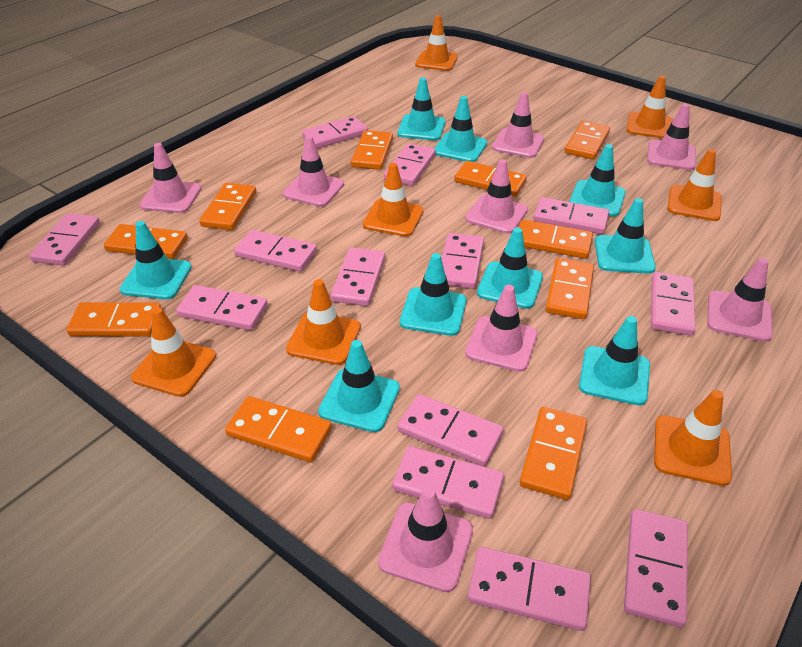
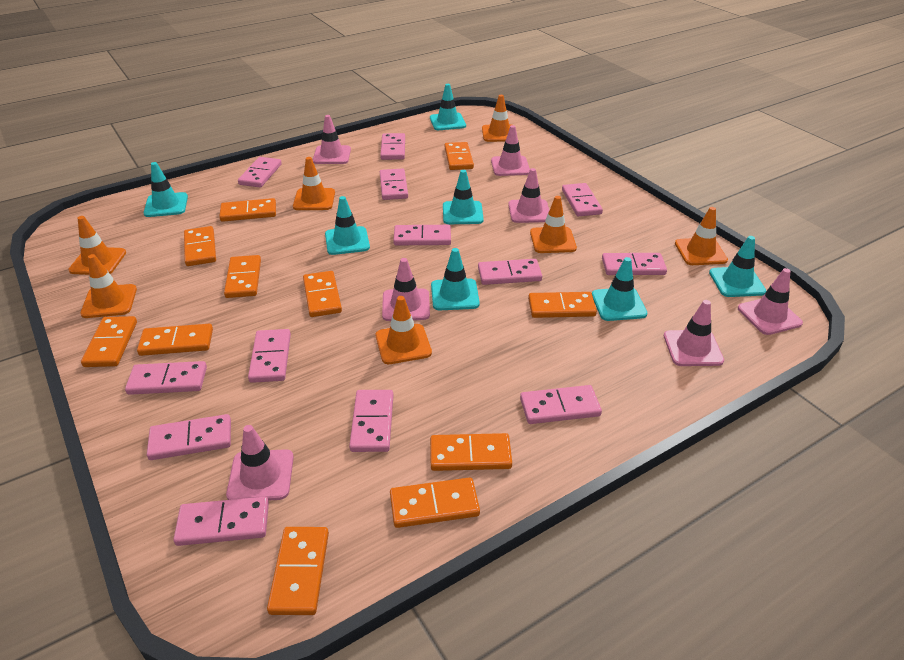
orange domino: [66,302,161,337] [104,224,188,259] [199,182,256,230] [225,396,332,462] [351,130,393,170] [454,161,527,197] [519,219,593,259] [520,407,587,500] [545,258,594,319] [564,120,610,159] = 10 -> [81,316,137,367] [137,324,213,356] [184,226,216,266] [219,198,276,222] [224,255,261,298] [267,527,329,615] [303,271,342,317] [390,477,480,528] [430,433,512,471] [445,142,474,170] [528,292,597,318] = 11
pink traffic cone: [139,143,201,213] [283,135,344,207] [378,487,473,592] [465,159,528,234] [465,285,538,372] [492,92,544,158] [647,103,696,170] [707,258,773,342] = 8 -> [226,425,294,501] [313,115,351,164] [382,258,430,321] [491,125,530,176] [508,168,549,223] [664,300,724,366] [738,268,803,335] = 7
turquoise traffic cone: [120,221,192,300] [318,340,400,432] [397,77,446,141] [400,253,467,336] [434,96,487,162] [477,227,543,309] [569,144,626,216] [579,316,650,406] [595,198,656,274] = 9 -> [144,162,188,217] [325,196,370,255] [430,84,466,130] [431,248,480,310] [443,170,484,224] [592,257,647,321] [709,236,766,297] = 7

